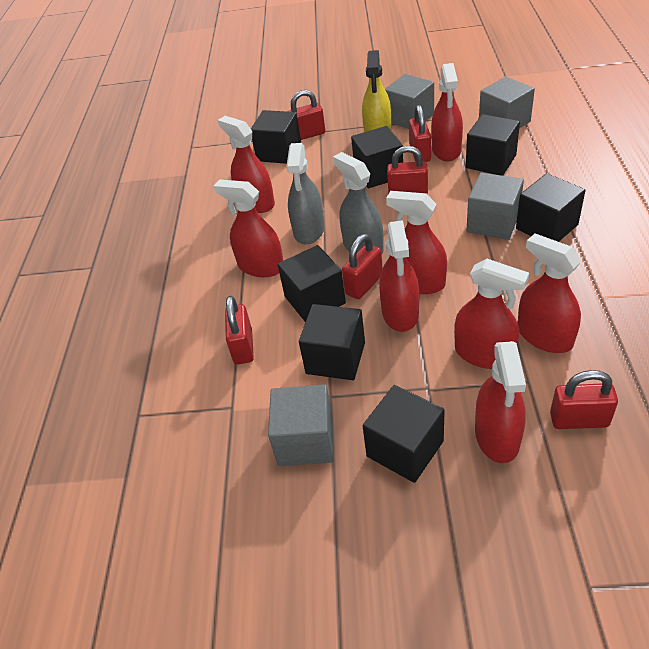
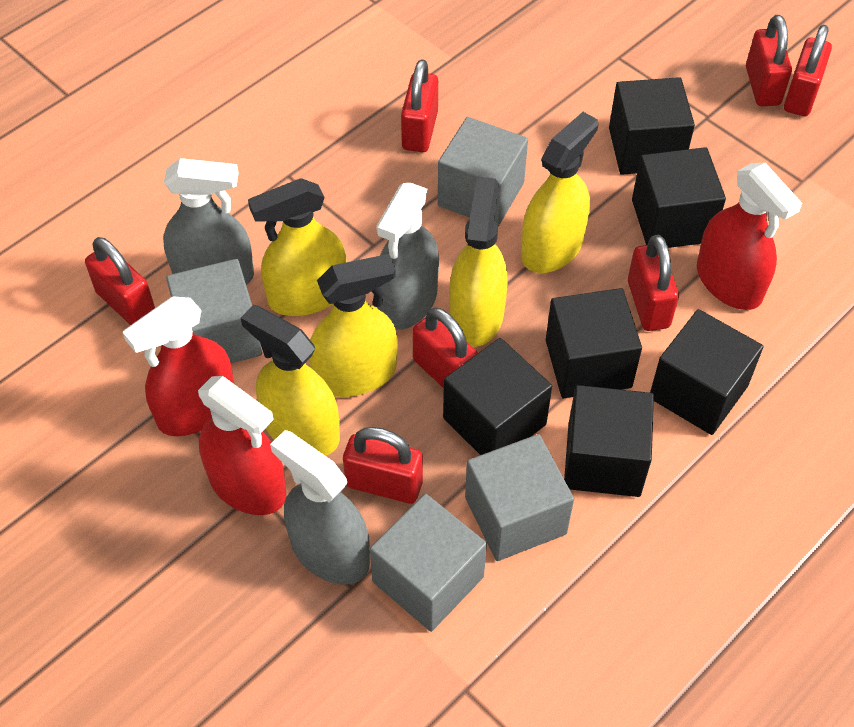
black cube: [251,110,301,164] [278,245,346,322] [299,304,365,380] [351,126,403,188] [362,385,445,483] [466,114,520,176] [516,173,586,242] = 7 -> [443,338,552,455] [546,288,642,398] [564,385,654,497] [609,77,695,175] [632,147,726,248] [650,309,763,435] = 6
grey spray bottle: [286,143,324,245] [333,152,384,254] = 2 -> [163,158,254,285] [270,430,370,585] [376,183,439,330] = 3
red padlock: [225,296,254,364] [287,90,325,140] [342,234,383,299] [387,146,428,194] [409,105,431,162] [550,370,618,429] = 6 -> [85,237,155,325] [343,427,423,504] [401,59,438,152] [412,307,478,388] [628,235,679,331] [746,15,792,106] [784,25,832,116] = 7
red spray bottle: [213,180,283,277] [217,116,275,213] [379,220,419,332] [386,191,447,294] [431,63,463,161] [454,259,529,369] [475,341,526,463] [518,234,582,353] = 8 -> [123,296,234,436] [198,376,287,515] [697,163,802,310] = 3
yellow spray bottle: [362,50,392,132] = 1 -> [241,305,340,456] [248,178,347,316] [309,254,398,397] [449,177,508,347] [521,112,598,273] = 5

